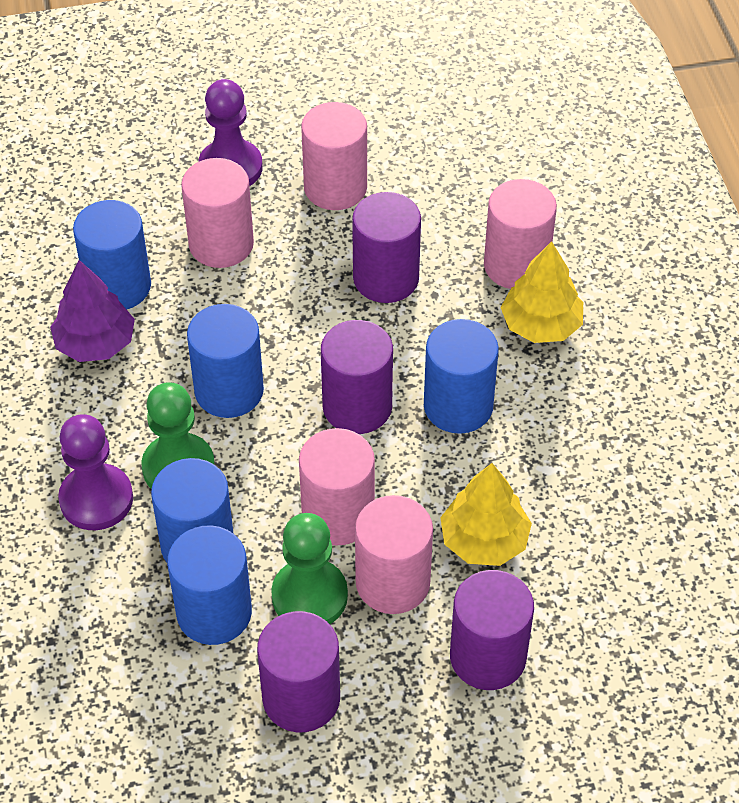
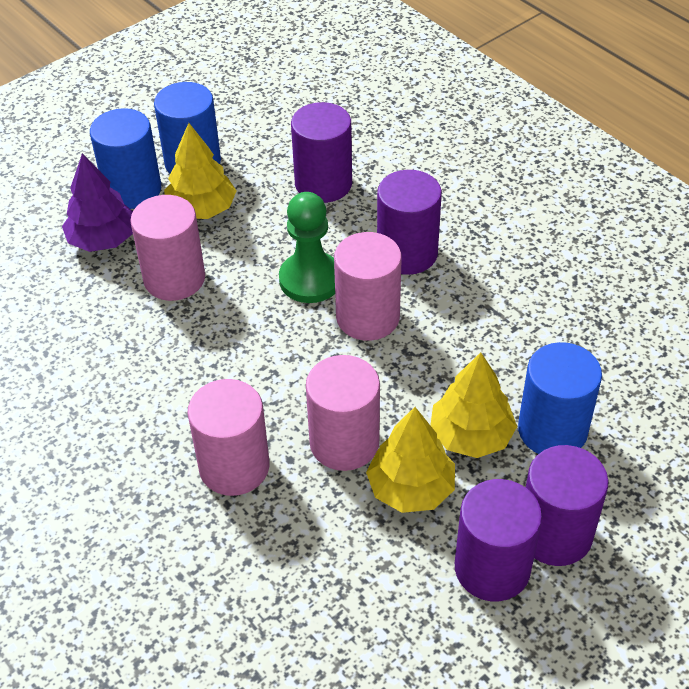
blue cylinder: [73,200,151,309] [151,458,234,562] [167,525,252,645] [187,304,264,418] [424,319,499,434] = 5 -> [90,108,161,209] [154,82,221,174] [518,342,602,454] = 3
green pawn: [142,382,215,489] [271,513,348,624] = 2 -> [279,192,335,303] = 1
pink cylinder: [181,158,254,268] [299,428,375,545] [301,102,367,210] [355,495,433,614] [484,179,557,289] = 5 -> [130,195,205,301] [187,379,269,496] [306,355,380,471] [334,232,402,341] = 4
purple pawn: [58,414,133,530] [198,79,263,186] = 2 -> none = 0
yellow tree: [440,463,532,566] [500,241,583,343] = 2 -> [164,123,237,219] [366,407,455,513] [430,352,517,458] = 3

